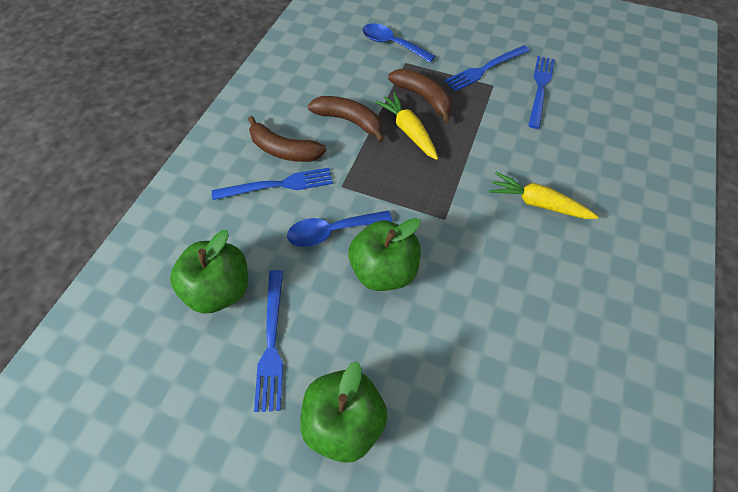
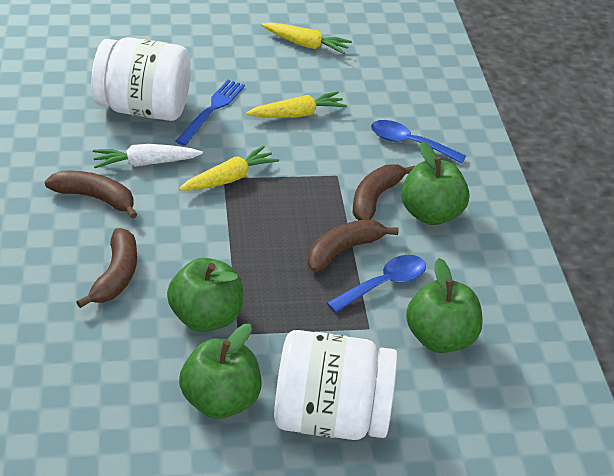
blue fork: [212,168,333,200] [254,270,283,412] [444,45,530,91] [528,56,555,129] = 4 -> [175,80,245,146] = 1
brown banana: [248,116,326,162] [308,96,384,142] [388,69,451,123] = 3 -> [45,171,137,219] [76,228,137,308] [308,219,399,272] [353,164,415,220] = 4
green apple: [170,230,248,314] [300,361,388,463] [348,218,421,291] = 3 -> [167,258,243,332] [179,324,262,419] [401,142,470,225] [406,258,483,353] = 4
white carrot: none = 0 -> [93,144,203,168] = 1
white jar: none = 0 -> [91,37,191,121] [274,330,397,440] = 2
yellow carrot: [375,92,438,160] [489,172,598,219] = 2 -> [179,146,279,191] [246,91,347,118] [261,22,352,54] = 3

